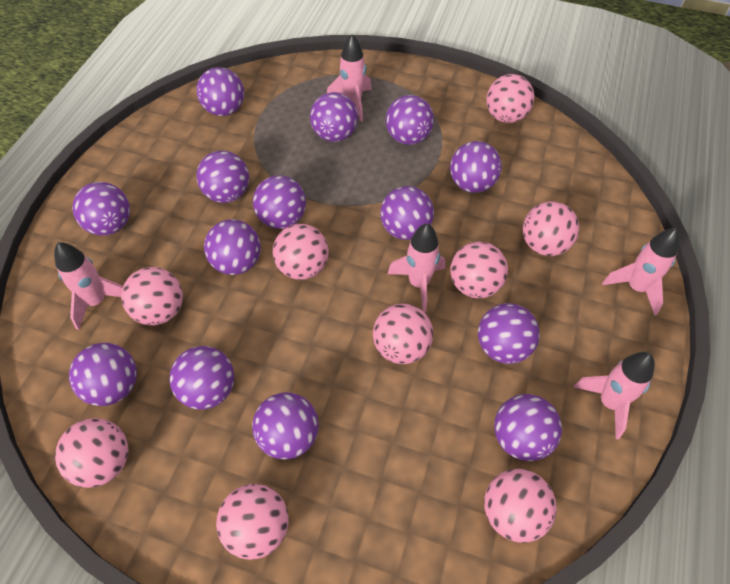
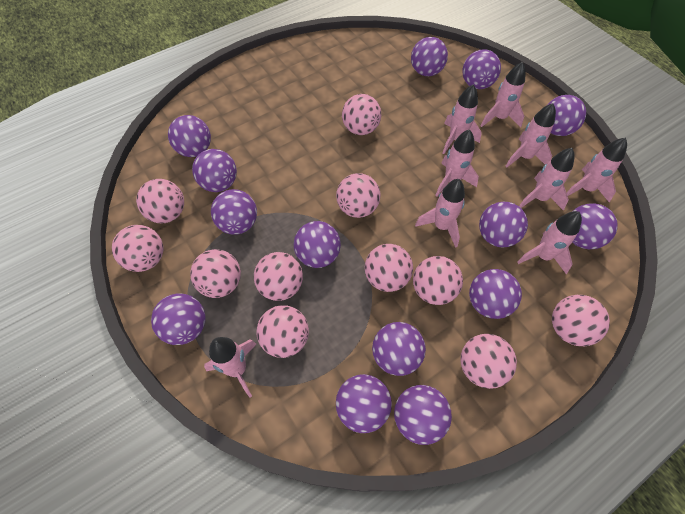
pink ball: [55,418,128,488] [121,267,183,326] [216,484,289,560] [273,224,329,280] [373,304,433,364] [450,242,508,298] [484,469,557,543] [486,74,535,123] [523,201,579,256] = 9 -> [112,225,163,272] [136,179,184,223] [190,249,241,298] [254,252,303,301] [256,305,309,358] [336,173,380,218] [342,94,381,135] [365,244,413,292] [413,256,463,305] [460,334,517,389] [552,295,610,346] = 11
pink rocket: [54,242,123,330] [327,34,372,122] [388,223,445,312] [573,352,655,439] [602,228,680,316] = 5 -> [204,337,256,398] [415,179,465,248] [435,129,479,197] [442,84,482,154] [481,62,526,127] [505,103,556,168] [518,211,582,274] [519,148,575,211] [567,138,627,203] = 9

